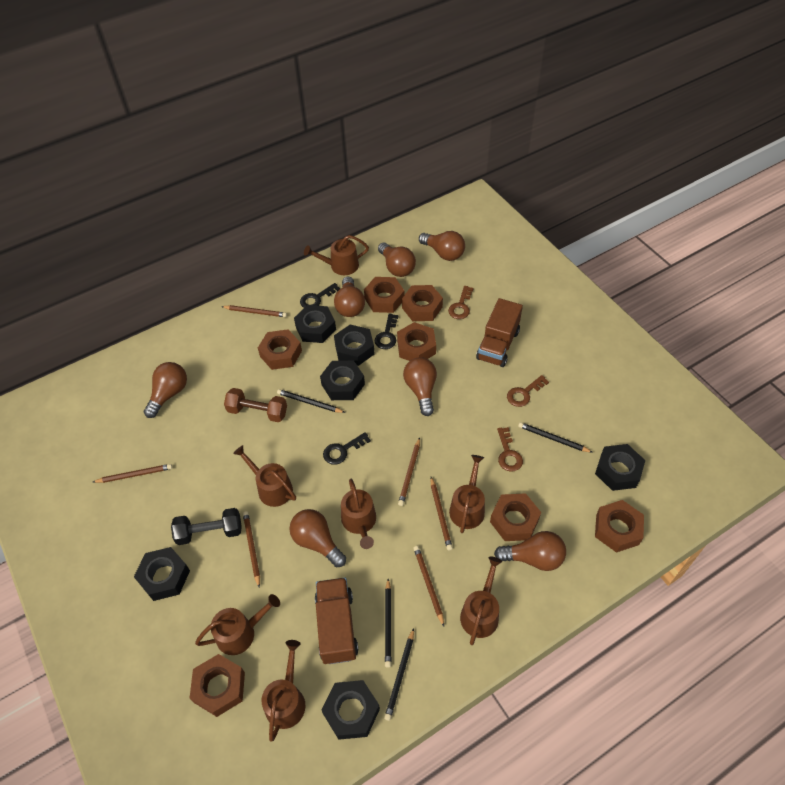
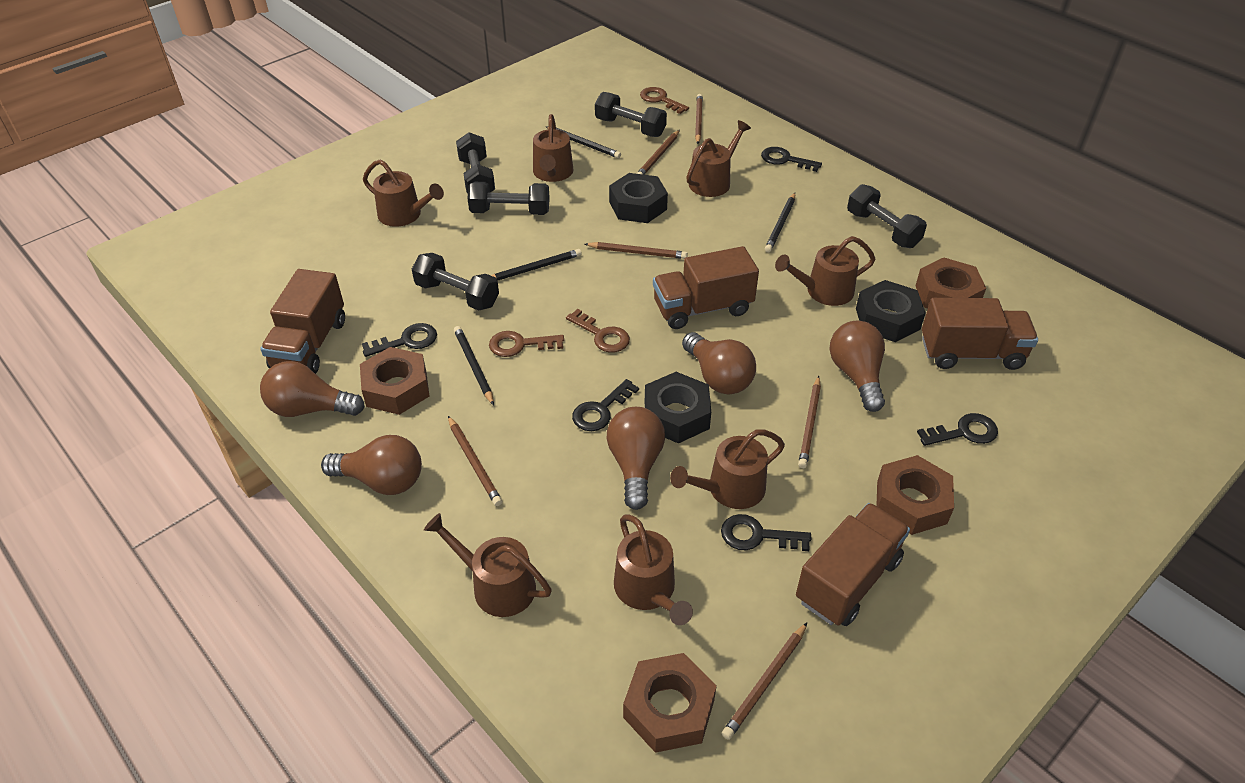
black dumbbell: [171,508,242,545] = 1 -> [412,253,499,310] [456,132,495,193] [467,182,550,215] [595,92,667,137] [847,184,927,248] = 5
black key: [300,283,340,308] [323,432,371,465] [374,313,398,349] = 3 -> [362,323,437,357] [572,379,639,431] [721,514,811,551] [761,147,822,172] [917,413,998,446] = 5
black nut: [134,547,190,601] [294,305,336,343] [320,361,365,400] [322,680,380,740] [334,324,375,366] [595,444,645,491] = 6 -> [609,173,668,223] [645,372,711,444] [856,280,926,342] = 3
brown dumbbell: [224,388,287,422] = 1 -> none = 0
brown light bulb: [144,362,187,418] [289,509,346,567] [334,277,365,317] [378,243,416,277] [403,357,437,416] [419,231,465,261] [494,531,566,571] = 7 -> [260,361,365,417] [321,435,422,495] [607,407,665,510] [682,332,756,395] [830,321,885,412] = 5
brown nut: [190,654,245,717] [258,329,302,370] [364,277,405,313] [397,322,436,361] [402,285,443,321] [490,493,541,541] [595,500,644,553] = 7 -> [360,347,429,415] [623,653,717,753] [877,455,954,535] [915,257,986,309] = 4
brown truck: [315,578,358,664] [476,298,523,367] = 2 -> [260,269,345,374] [653,246,759,329] [796,503,910,626] [922,298,1038,370] = 4

